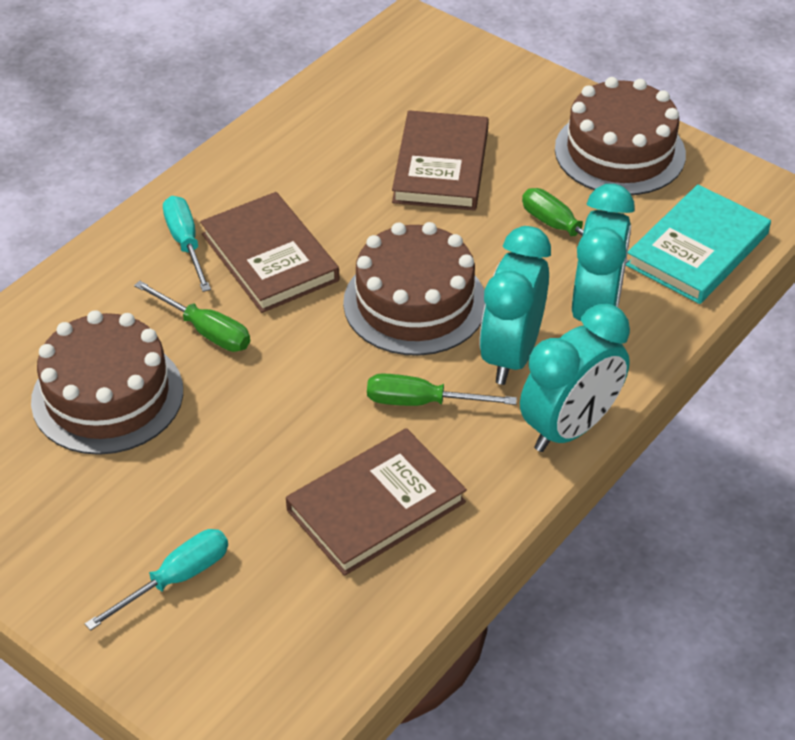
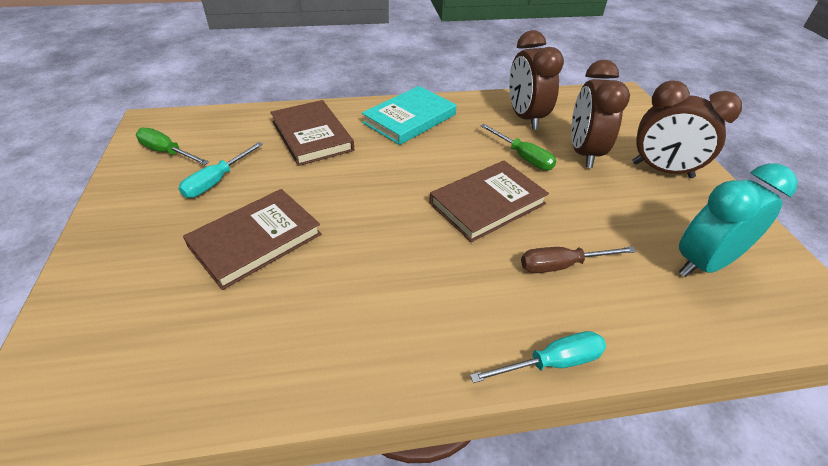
brown cake: [31,310,183,455] [343,222,485,356] [555,77,686,195] = 3 -> none = 0
brown clock: none = 0 -> [509,30,564,130] [571,60,630,168] [632,80,742,178] = 3
brown screwdriver: none = 0 -> [521,246,636,273] = 1
green screwdriver: [134,281,250,352] [367,373,517,406] [522,188,629,263] = 3 -> [136,128,209,165] [480,124,556,170] = 2
turquoise clock: [480,226,551,385] [520,304,630,452] [572,184,635,321] = 3 -> [679,164,798,277] = 1

